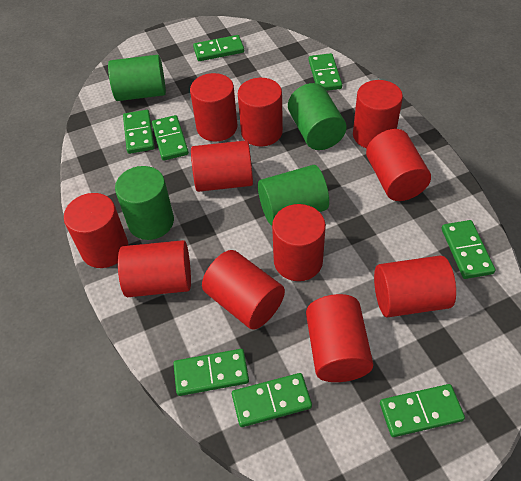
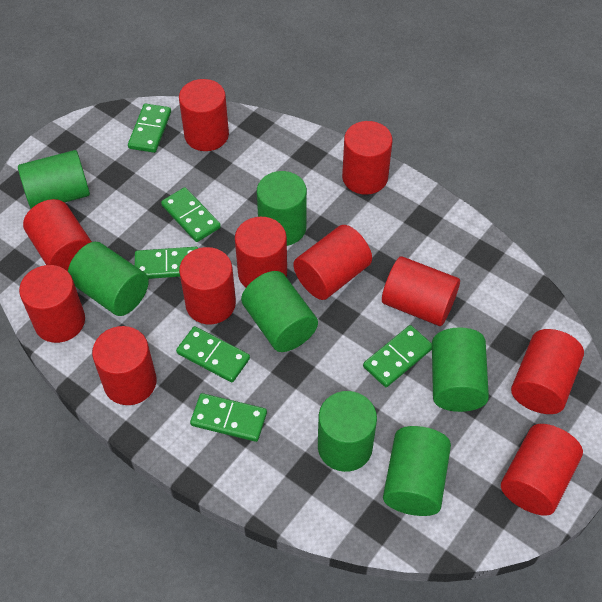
green cylinder: [108,55,166,101] [115,166,174,240] [258,165,329,226] [288,83,347,150] = 4 -> [18,150,90,209] [68,242,149,316] [241,271,318,352] [257,171,307,246] [318,391,377,472] [383,426,451,516] [432,327,489,412] = 7
green domino: [123,110,155,154] [152,115,189,161] [173,349,249,396] [193,35,244,61] [232,373,312,427] [309,53,342,91] [380,384,465,437] [442,220,496,279] = 8 -> [128,104,171,153] [135,247,198,279] [161,187,221,242] [176,326,250,382] [190,393,267,442] [363,325,432,387] = 6

